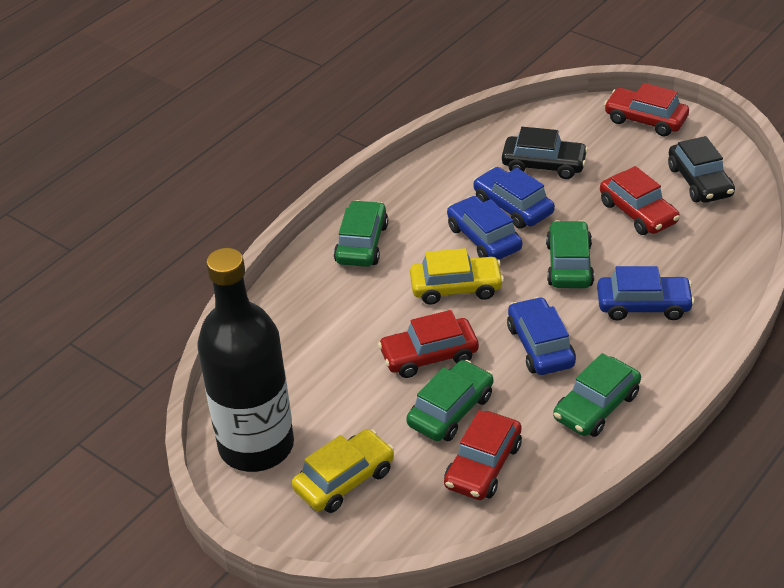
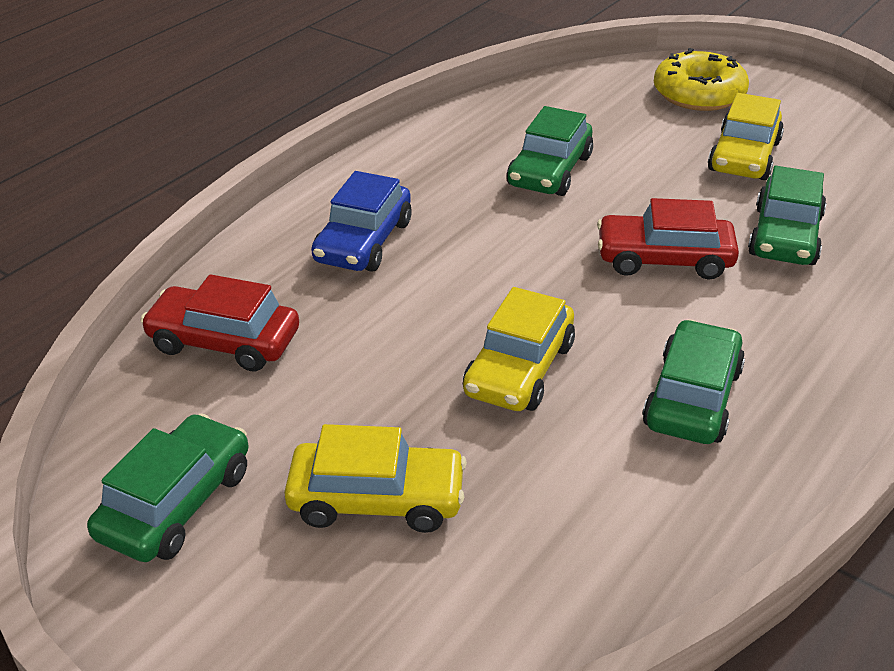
black bottle: [197,248,294,472] = 1 -> none = 0
black car: [502,127,588,179] [668,136,735,203] = 2 -> none = 0
blue car: [447,196,522,260] [473,167,555,229] [507,297,576,375] [597,266,695,321] = 4 -> [311,171,412,272] = 1
red car: [378,310,479,378] [444,410,522,500] [600,166,680,235] [604,83,689,136] = 4 -> [140,274,299,372] [597,198,739,280] = 2
yellow car: [292,429,394,513] [410,248,504,305] = 2 -> [284,424,467,533] [463,287,575,411] [708,93,784,180] = 3
yellow donut: none = 0 -> [654,48,749,111] = 1

